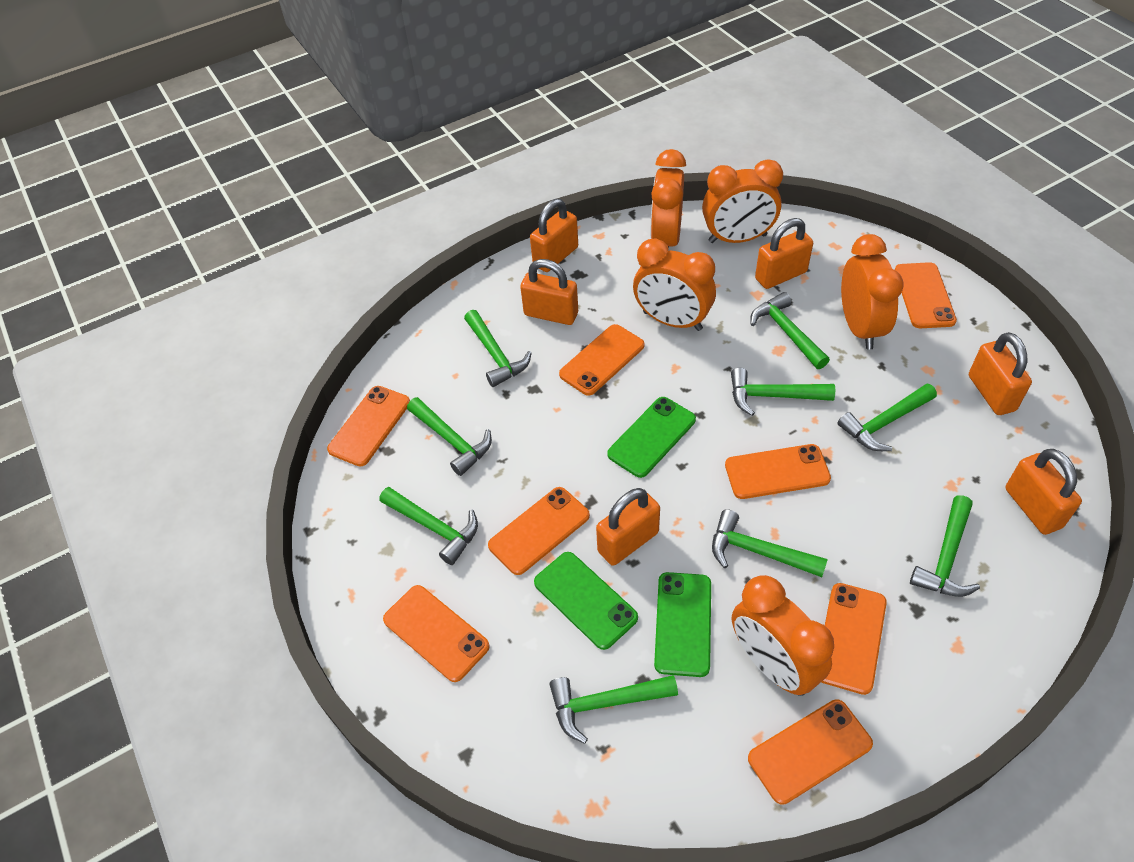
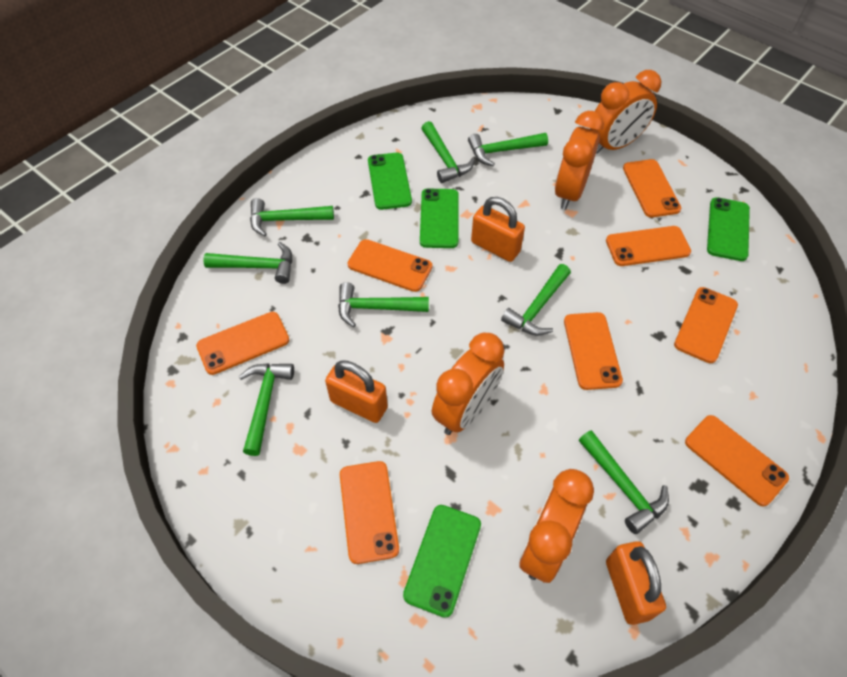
green hammer: [379,487,478,565] [407,397,492,476] [464,310,532,387] [549,675,678,744] [712,509,828,577] [731,368,835,416] [750,292,830,369] [837,383,937,451] [910,495,980,597] = 9 -> [204,242,292,284] [239,363,294,456] [250,198,334,236] [338,282,429,327] [421,121,475,183] [468,133,548,166] [501,264,571,336] [579,430,669,534] = 8
green phone: [534,552,638,650] [607,397,696,478] [654,572,711,677] = 3 -> [368,152,412,210] [403,505,481,618] [420,189,459,248] [707,197,750,261] = 4
orange clock: [633,239,716,331] [651,149,686,249] [702,159,783,243] [732,575,834,696] [841,234,903,350] = 5 -> [432,333,504,435] [519,469,594,583] [555,111,604,210] [590,70,661,154] = 4
orange padlock: [520,259,578,325] [530,199,578,272] [596,488,660,566] [755,218,813,289] [969,332,1032,415] [1005,449,1082,535] = 6 -> [325,360,388,423] [471,197,525,262] [606,541,666,625] = 3

